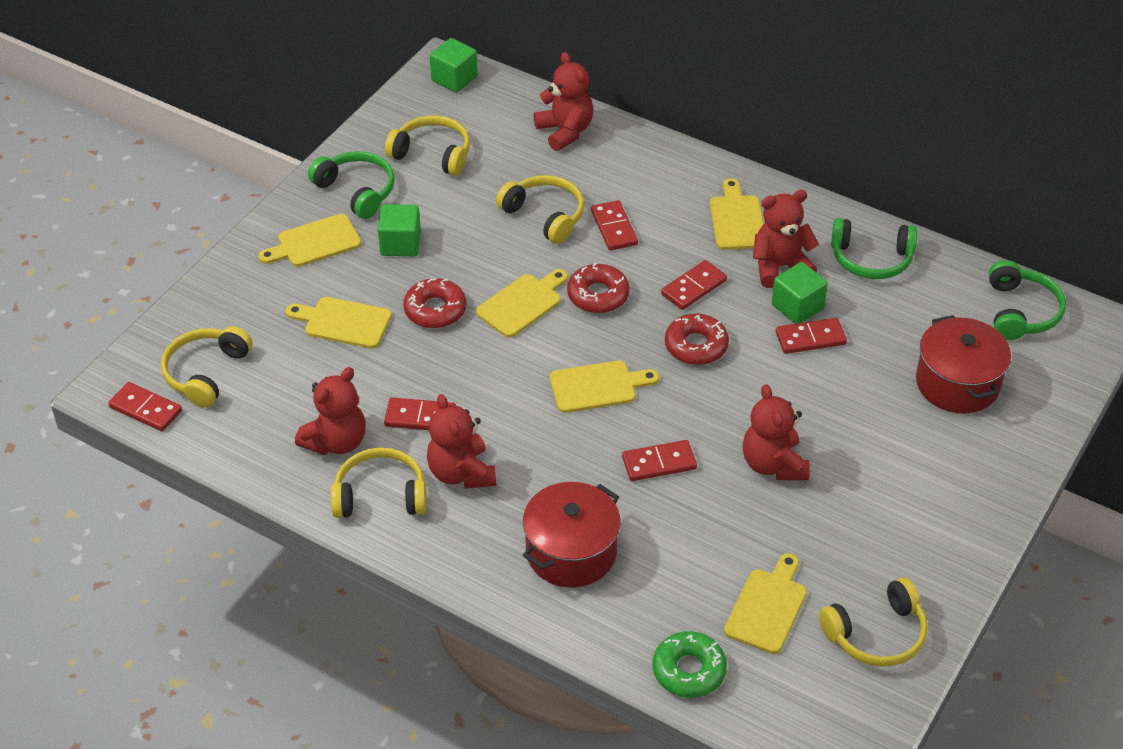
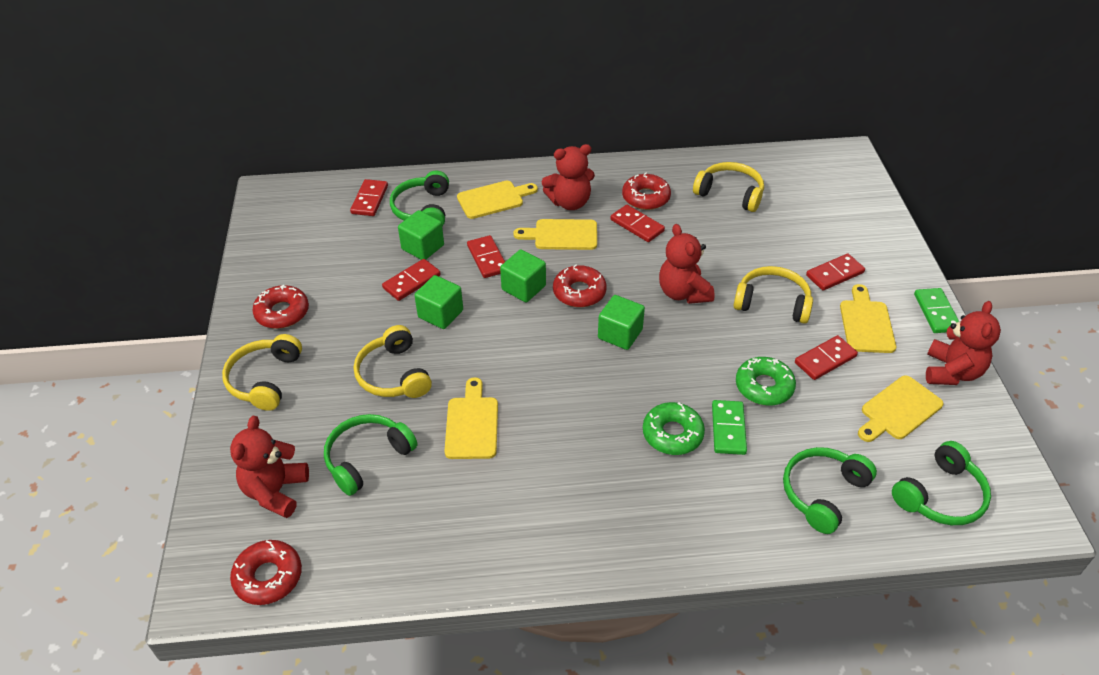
green cube: [378,204,421,256] [430,38,478,93] [772,262,828,324] = 3 -> [398,210,444,260] [414,275,463,329] [500,249,546,302] [598,295,645,350] = 4
green domino: none = 0 -> [712,400,747,455] [914,288,959,333] = 2
green donut: [652,631,727,698] = 1 -> [643,402,705,455] [736,357,796,406] = 2
green headphones: [308,151,395,219] [831,218,917,279] [989,260,1066,340] = 3 -> [324,414,418,496] [390,171,449,226] [783,447,877,534] [892,441,991,525] = 4
red donut: [403,278,466,328] [567,263,630,313] [665,314,729,365] = 3 -> [230,540,302,605] [252,285,309,329] [553,264,607,307] [622,173,671,210] = 4
red pot: [523,482,620,588] [916,315,1011,413] = 2 -> none = 0
red teddy bear: [295,367,366,455] [427,394,496,489] [534,52,593,151] [743,384,810,480] [753,190,819,288] = 5 -> [230,416,309,518] [542,144,595,210] [659,224,715,304] [926,301,1001,385] = 4
yellow cutting board: [258,214,361,267] [286,297,392,348] [476,269,568,338] [550,361,659,413] [710,178,764,250] [724,553,807,654] = 6 -> [444,377,498,459] [457,181,538,219] [513,219,597,250] [840,284,896,353] [858,375,944,442] = 5
yellow headphones: [161,326,253,408] [331,448,427,518] [385,115,470,176] [496,175,584,244] [819,578,928,666] = 5 -> [222,334,302,411] [354,325,432,398] [693,162,764,212] [733,266,813,324] = 4

